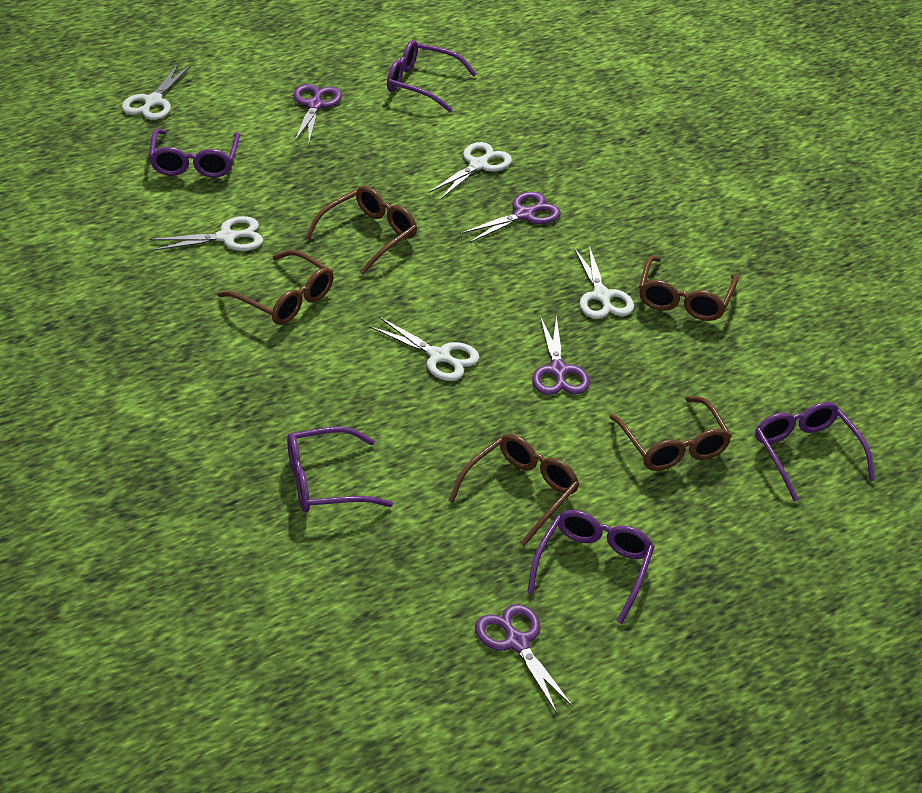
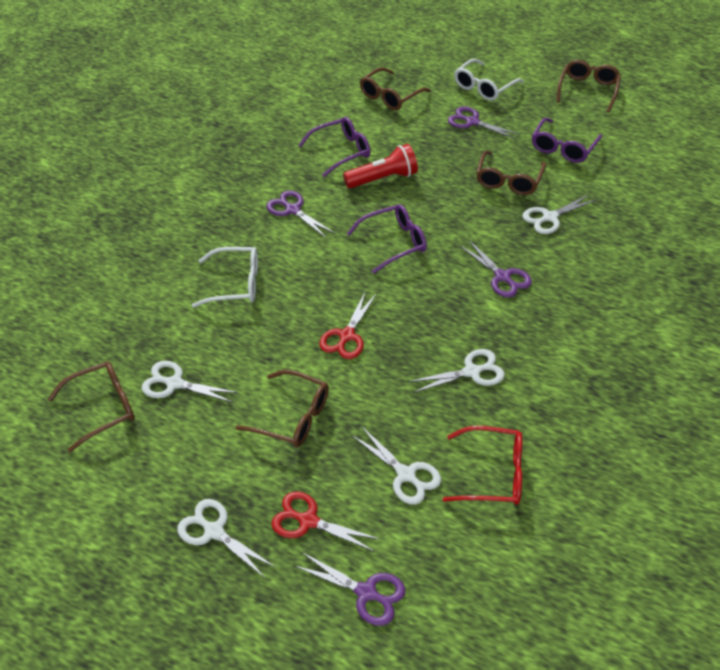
purple glasses: [149,129,240,178] [287,427,393,513] [387,40,477,112] [527,510,655,624] [755,402,875,501] = 5 -> [298,117,371,177] [347,204,427,274] [532,118,602,163] = 3
red flashlight: none = 0 -> [343,144,418,188] = 1
red glasses: none = 0 -> [443,426,522,505] = 1
red scissors: none = 0 -> [272,492,380,552] [319,290,377,359] = 2
white glasses: none = 0 -> [192,247,258,308] [454,59,524,101] = 2

